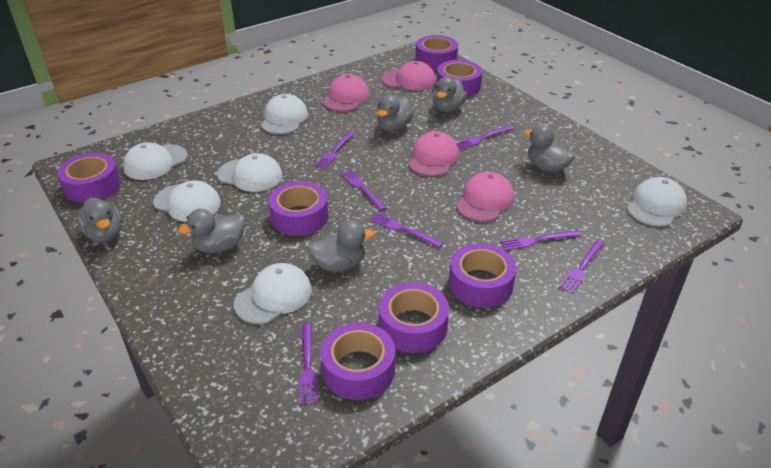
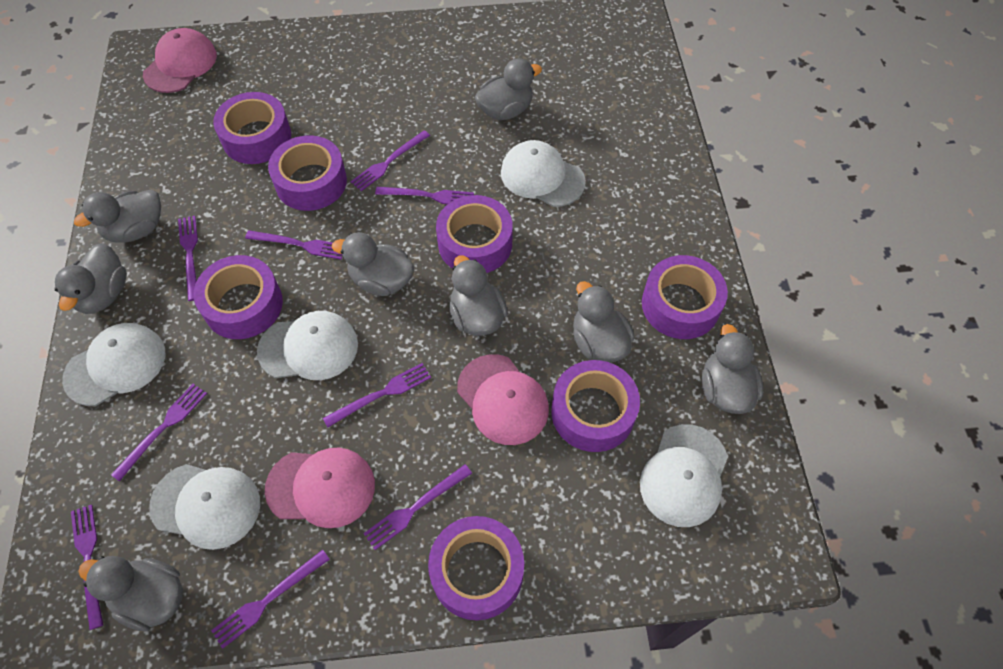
grey duck: [77,198,122,243] [178,209,245,253] [307,220,375,272] [377,95,414,131] [433,77,467,112] [523,125,575,173] = 6 -> [55,243,127,314] [74,189,161,243] [78,556,183,632] [332,232,414,296] [449,255,508,336] [474,58,542,120] [573,281,634,362] [702,324,764,414] = 8
pink cap: [323,74,370,112] [382,61,436,91] [408,131,459,176] [456,172,514,222] = 4 -> [143,28,217,93] [265,448,375,528] [457,354,549,445] = 3
purple fork: [299,324,317,405] [314,131,355,170] [341,170,386,211] [370,213,443,248] [456,126,514,150] [500,230,581,251] [559,240,604,294] = 7 -> [71,504,103,630] [111,384,207,481] [178,216,198,301] [211,550,330,649] [245,230,343,260] [323,363,431,427] [351,131,430,191] [363,464,472,550] [375,187,474,204] = 9
white cap: [123,142,188,180] [153,180,221,222] [217,153,282,192] [234,263,312,324] [261,94,308,134] [627,177,687,227] = 6 -> [62,323,165,406] [149,464,260,550] [257,311,358,380] [501,140,586,207] [640,424,728,527] = 5

